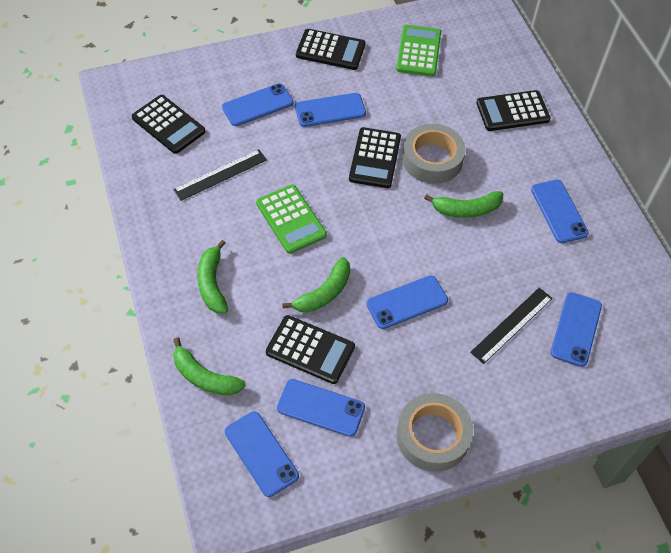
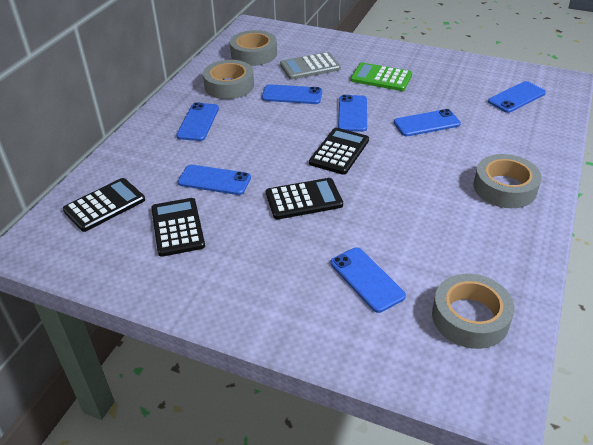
black calculator: [132,95,205,154] [266,315,355,384] [296,29,366,70] [349,127,401,188] [476,90,551,131] = 5 -> [63,178,145,232] [151,198,205,257] [266,178,343,219] [309,128,369,175] = 4
black ruler: [173,149,267,201] [470,288,553,364] = 2 -> none = 0
green banana: [173,337,246,395] [197,240,228,313] [282,257,350,313] [424,191,503,218] = 4 -> none = 0
green calculator: [256,184,327,254] [396,25,441,76] = 2 -> [350,63,412,91] = 1
grey calculator: none = 0 -> [280,52,341,80] = 1
grey tape: [396,393,473,472] [402,124,465,184] = 2 -> [203,60,254,99] [230,30,277,66] [432,274,514,349] [474,154,542,208] = 4

